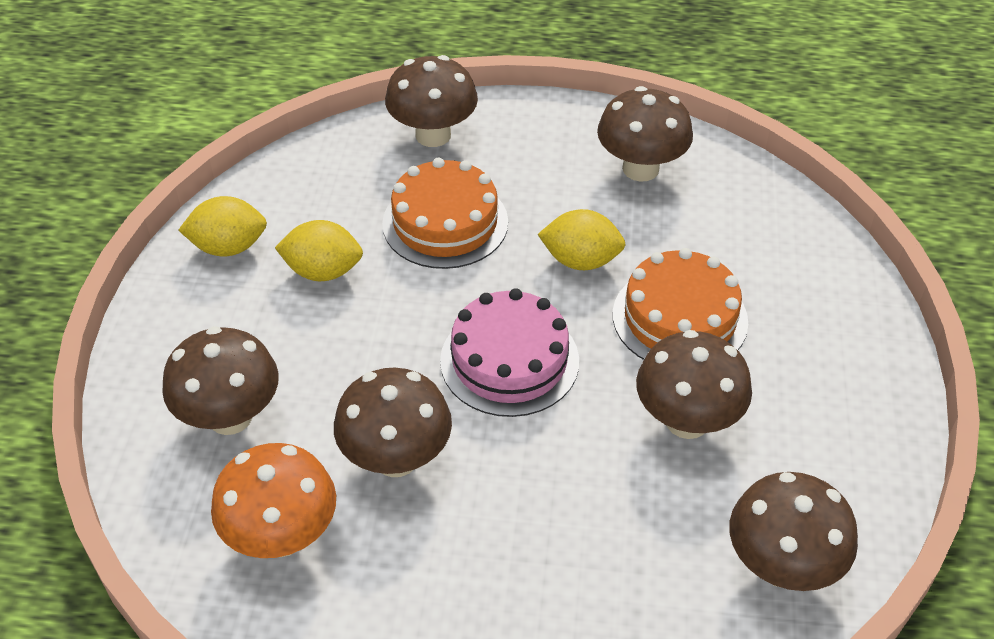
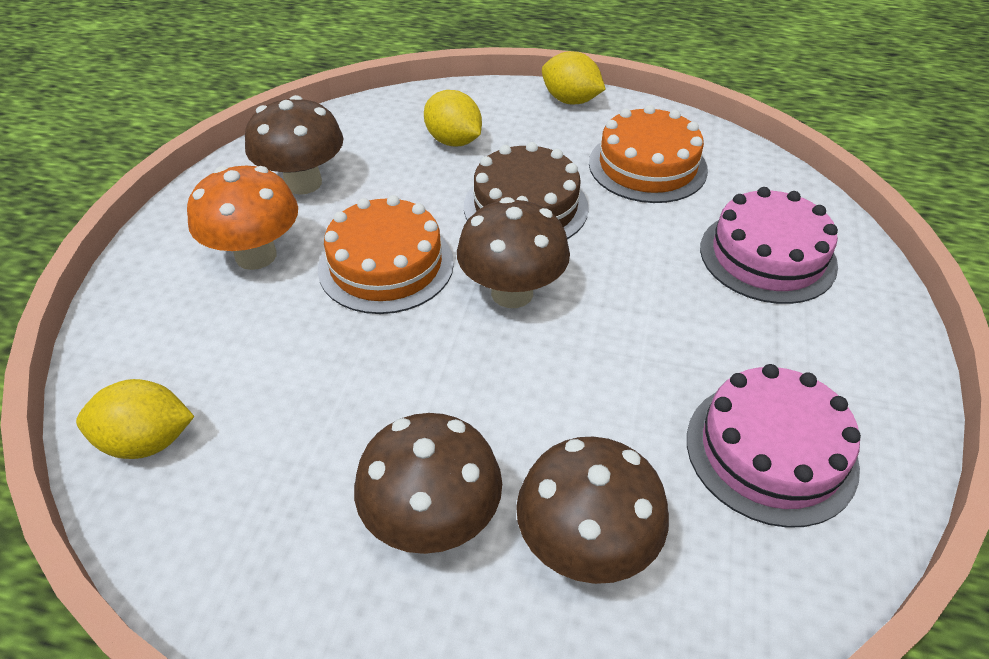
brown cake: none = 0 -> [464,142,589,239] = 1
brown mushroom: [162,326,279,435] [334,368,452,477] [385,55,478,147] [597,86,693,182] [636,330,752,439] [729,472,858,591] = 6 -> [245,95,344,195] [354,413,502,554] [457,197,570,308] [516,437,669,584] = 4
pink cake: [440,288,579,417] = 1 -> [687,364,861,528] [700,187,838,304] = 2

